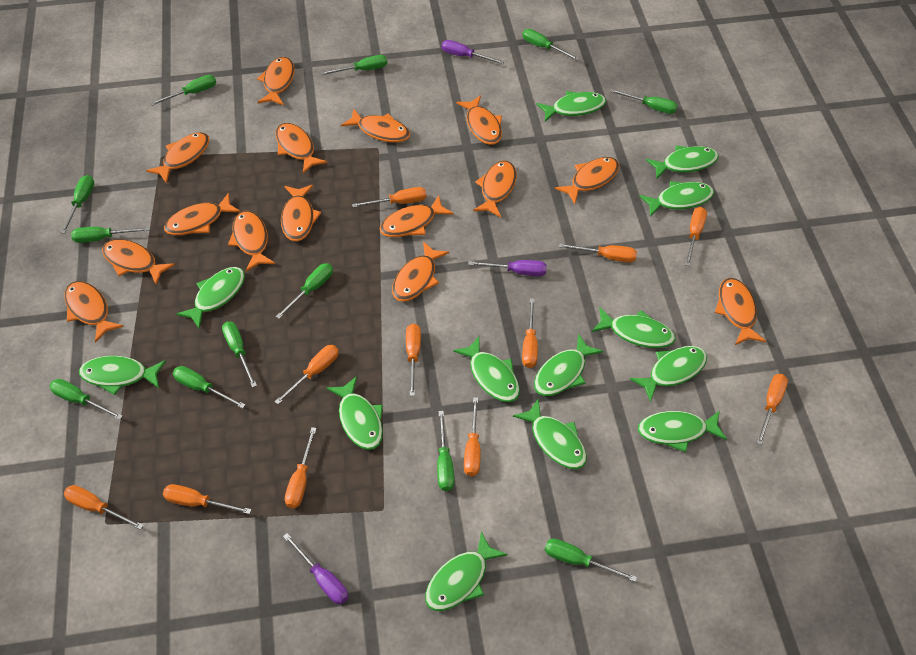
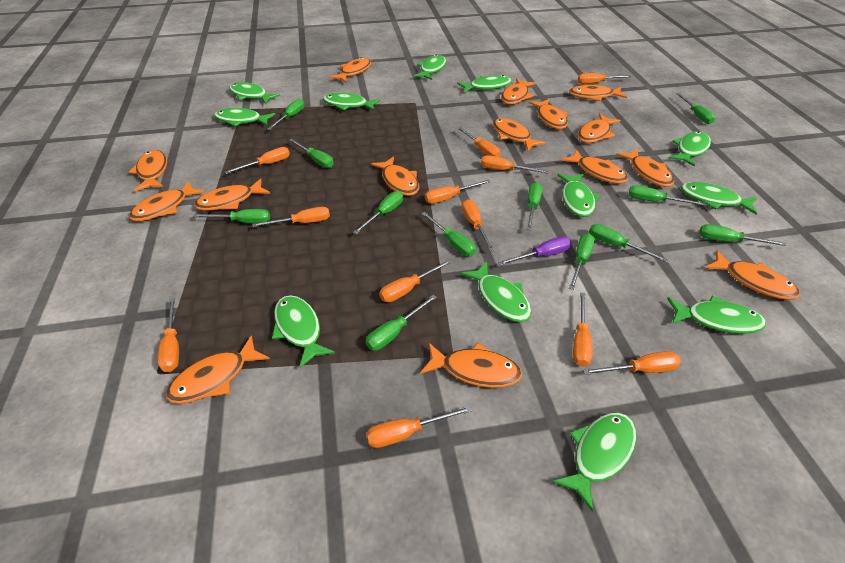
green fish: [79,356,166,395] [176,267,245,329] [326,376,383,450] [425,531,508,611] [453,336,520,402] [513,399,587,469] [534,334,603,396] [536,91,606,122] [592,307,676,348] [630,346,707,402] [638,410,727,452] [639,181,714,217] [646,146,719,180] = 13 -> [214,108,275,127] [229,82,280,104] [272,295,335,368] [323,93,381,111] [413,55,446,80] [457,75,512,93] [461,262,532,322] [552,413,637,512] [557,174,600,217] [667,296,766,334] [669,131,711,167] [681,182,758,214] = 12
orange screwdriver: [64,485,144,530] [163,484,252,514] [275,345,339,404] [285,427,317,509] [352,187,426,208] [406,324,421,396] [464,397,480,476] [522,298,538,368] [559,243,637,262] [685,207,707,266] [757,374,788,445] = 11 -> [157,298,179,372] [225,147,290,174] [252,207,330,227] [366,406,472,448] [379,259,452,302] [425,180,490,204] [457,127,501,157] [462,199,494,251] [481,155,549,174] [573,293,593,367] [578,73,631,84] [583,351,681,375] = 12
purple screwdriver: [283,533,348,605] [442,40,504,64] [468,260,547,276] = 3 -> [498,236,571,266] = 1

